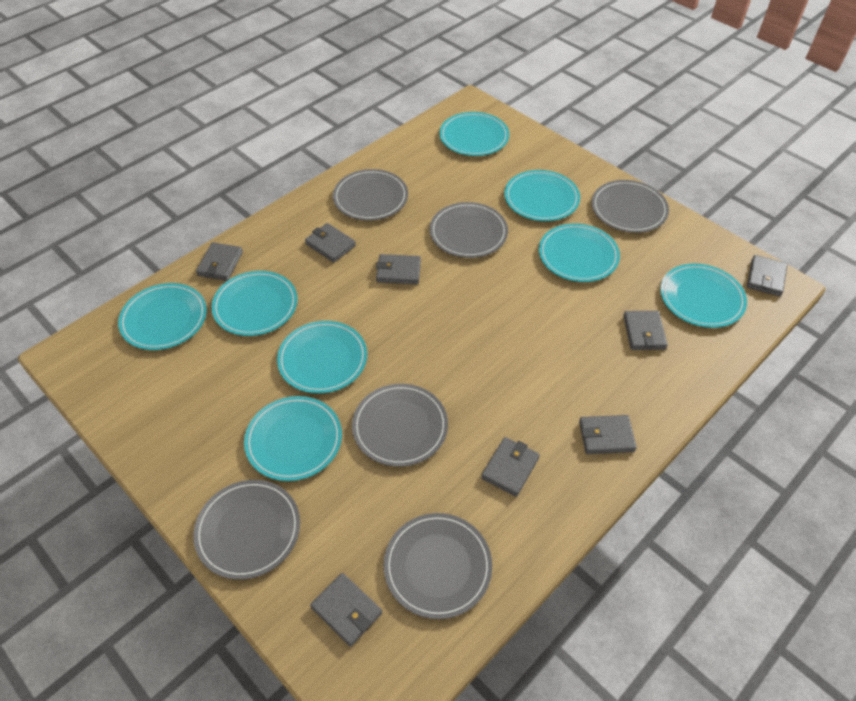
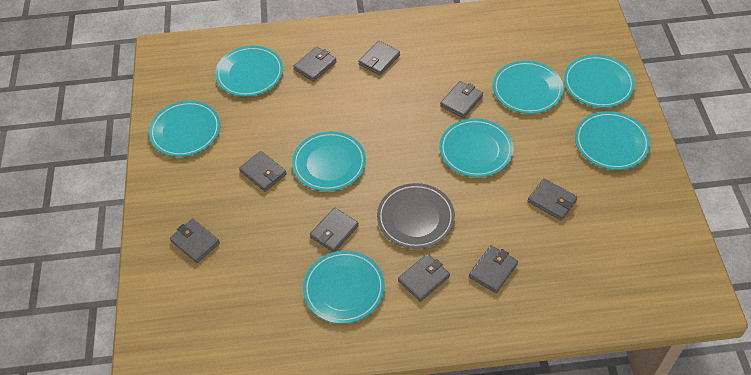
grey plate: [194,480,300,580] [333,169,408,221] [352,384,448,467] [384,513,492,619] [430,202,508,258] [592,180,669,233] = 6 -> [377,183,455,249] = 1
grey wallet: [196,242,243,281] [305,223,356,263] [310,573,382,647] [376,254,421,284] [481,437,540,497] [579,415,637,454] [623,311,668,350] [747,255,788,296] = 8 -> [170,218,220,263] [239,151,287,192] [293,47,337,82] [310,207,359,252] [358,41,400,75] [398,254,450,302] [440,81,483,118] [469,245,518,293] [528,178,578,220] = 9

